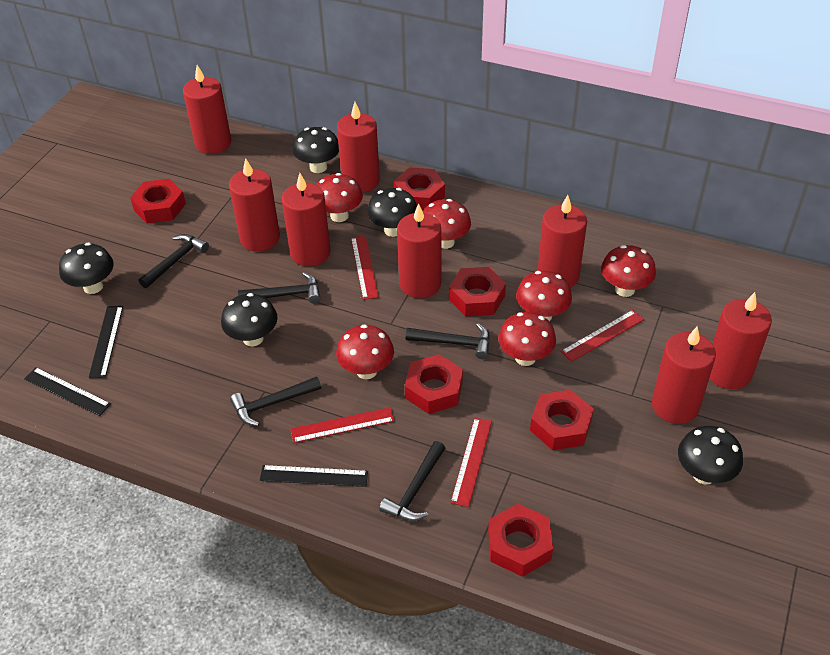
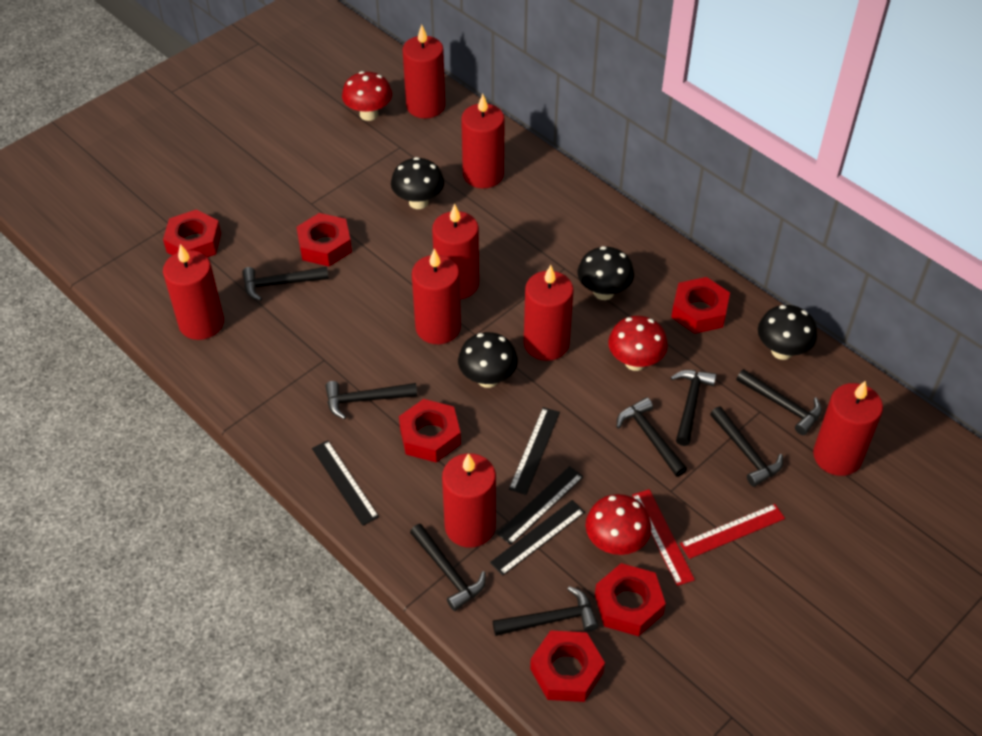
black hammer: [139,234,209,288] [230,376,321,426] [238,272,321,303] [379,441,445,521] [406,323,490,359] = 5 -> [242,267,329,301] [325,381,417,419] [410,524,486,611] [493,586,599,636] [616,397,687,477] [670,370,717,446] [710,406,783,487] [736,369,822,435] = 8
black mushroom: [59,243,114,294] [221,293,277,347] [292,127,339,173] [367,188,417,237] [678,426,743,484] = 5 -> [391,157,444,209] [458,332,518,388] [577,246,634,300] [758,305,817,360] = 4
black ruler: [24,367,111,416] [89,306,123,378] [260,465,368,487] = 3 -> [312,440,379,526] [490,500,585,576] [497,466,583,545] [509,407,560,495] = 4
red mushroom: [316,173,363,222] [336,324,394,379] [423,199,471,249] [498,312,556,366] [516,271,572,321] [601,245,656,297] = 6 -> [342,71,392,121] [585,494,651,555] [608,316,668,371] = 3
red ruler: [290,407,394,443] [351,236,379,300] [450,418,492,507] [561,310,644,362] = 4 -> [632,489,695,586] [680,504,785,559] = 2

